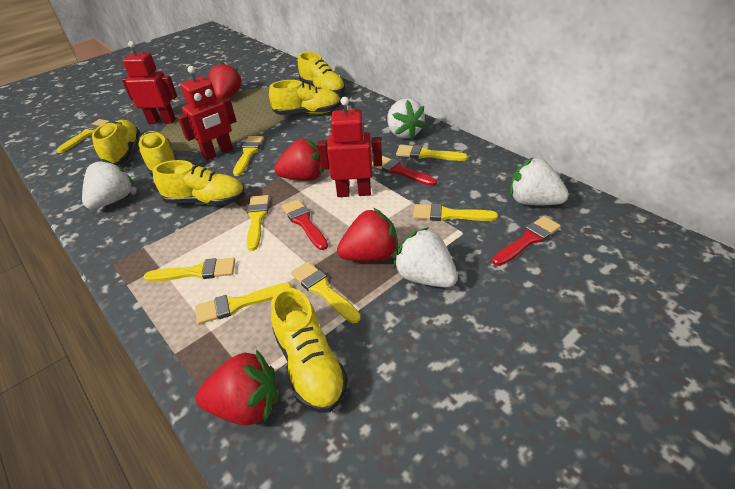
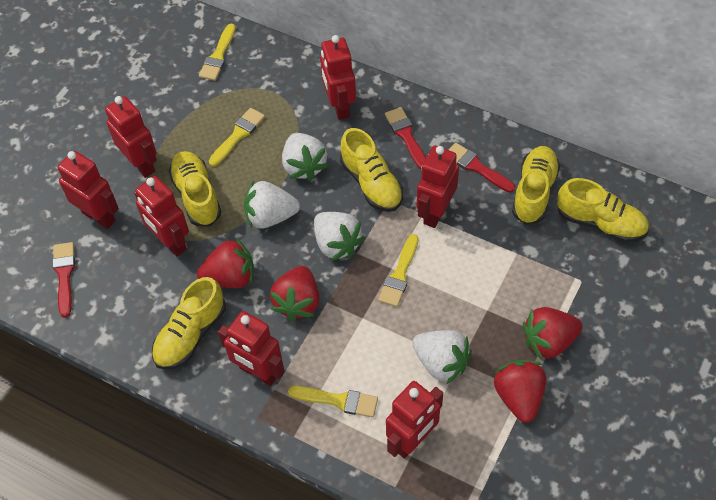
red robot: [122,41,177,124] [177,66,236,160] [317,97,382,197] = 3 -> [58,151,119,229] [105,96,157,178] [134,176,189,256] [218,311,285,386] [320,35,356,120] [386,381,443,459] [417,146,459,228] = 7
yellow brush: [57,119,110,153] [144,258,235,282] [195,283,292,325] [233,136,264,176] [246,195,269,251] [291,261,361,323] [396,145,468,161] [413,204,498,221] = 8 -> [199,24,236,81] [209,108,265,167] [288,386,378,417] [378,234,419,307] = 4
yellow shoe: [92,120,141,165] [137,131,176,176] [153,160,245,205] [269,80,341,115] [271,287,348,413] [298,52,345,94] = 6 -> [152,277,226,370] [168,151,221,227] [340,128,403,212] [512,146,560,225] [557,178,649,242] = 5

